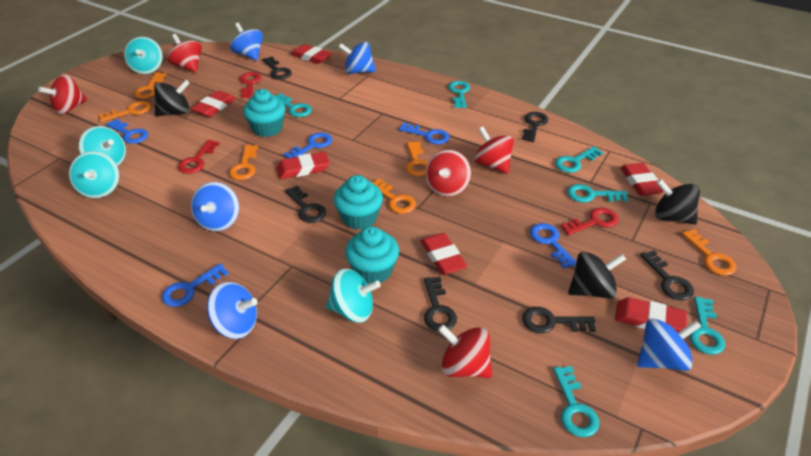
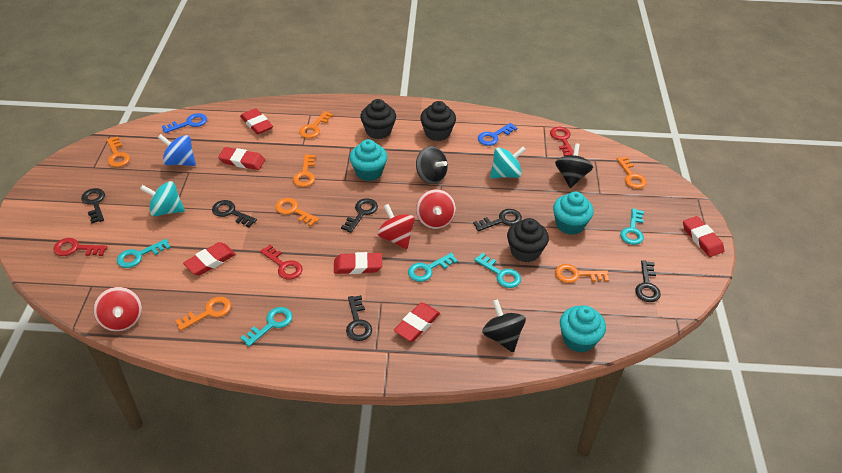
black cupcake: none = 0 -> [360,99,396,139] [420,101,456,141] [507,218,549,262] = 3
blue key: [106,119,148,144] [162,263,229,307] [284,133,332,158] [399,122,449,144] [530,223,577,269] = 5 -> [162,113,207,133] [478,123,517,146] = 2
blue spinning top: [191,182,239,231] [207,282,258,339] [230,23,263,61] [338,42,376,74] [637,318,701,371] = 5 -> [158,134,196,166] = 1
orange key: [98,101,151,122] [134,73,167,99] [229,145,258,180] [372,178,416,214] [406,141,428,176] [682,229,737,276] = 6 -> [107,137,130,167] [175,297,231,331] [275,198,319,226] [293,154,316,187] [299,111,333,138] [555,264,609,283] [616,156,647,189] = 7
red spinning top: [38,74,87,114] [167,34,202,72] [425,150,471,197] [438,325,492,378] [474,126,514,174] = 5 -> [93,287,142,332] [378,204,415,249] [416,189,456,229] = 3
turquoise key: [276,93,312,117] [448,81,470,108] [553,366,600,437] [555,146,603,173] [568,184,628,202] [689,296,725,355] = 6 -> [117,239,171,268] [240,307,293,347] [408,253,458,282] [474,253,521,288] [620,208,644,245] = 5
turquoise spinning top: [69,151,119,198] [79,126,126,166] [124,37,163,74] [326,268,381,323] = 4 -> [140,181,185,217] [490,147,526,178] = 2

